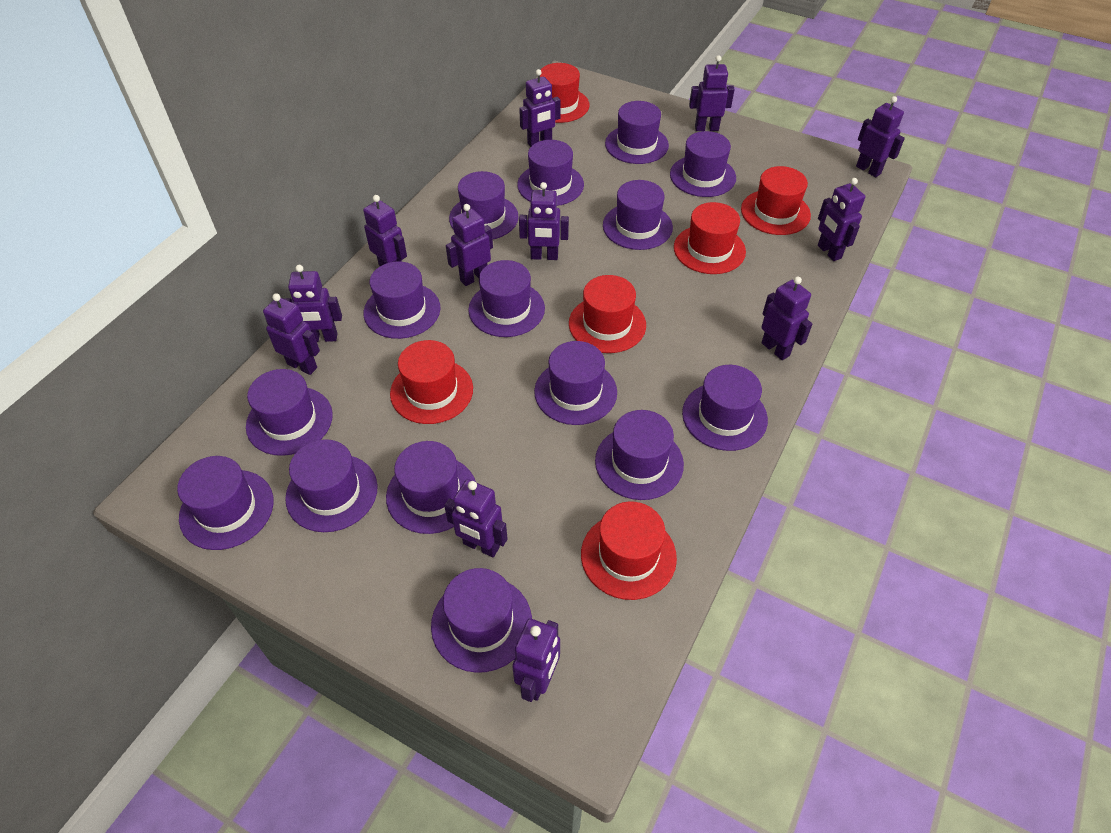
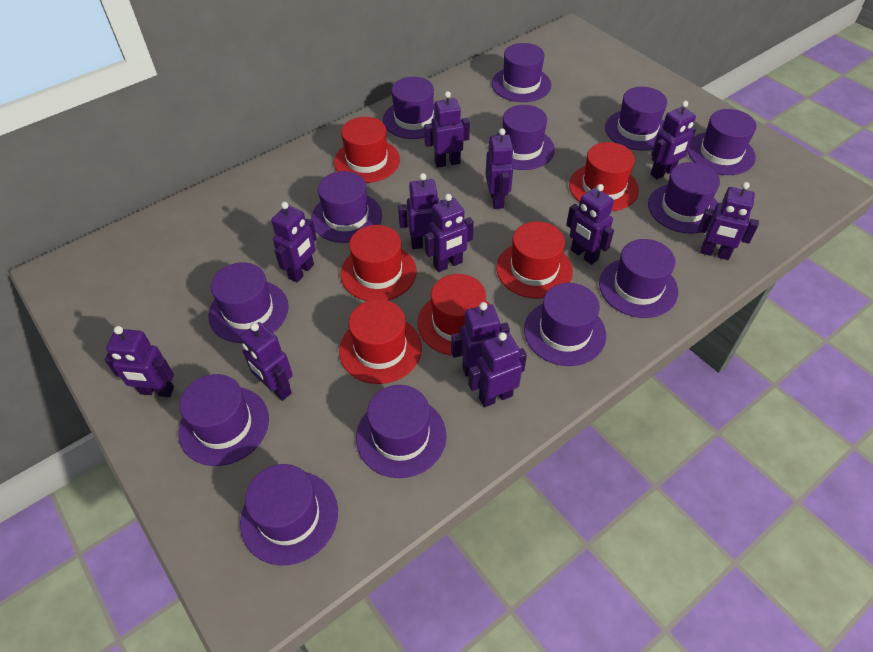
purple hat: [177,456,274,550] [246,369,333,456] [285,439,378,532] [363,261,441,339] [386,441,476,534] [431,568,532,673] [449,171,519,240] [468,260,545,337] [517,140,584,206] [534,341,617,425] [595,410,684,500] [603,180,673,250] [605,101,669,164] [670,131,736,197] [682,365,768,451] = 15 -> [178,374,269,466] [208,262,289,343] [240,464,338,565] [311,171,382,243] [356,385,446,478] [383,77,435,139] [492,43,551,102] [496,105,555,170] [524,283,606,366] [599,239,678,318] [605,87,667,151] [648,162,720,234] [688,109,756,175] = 13

